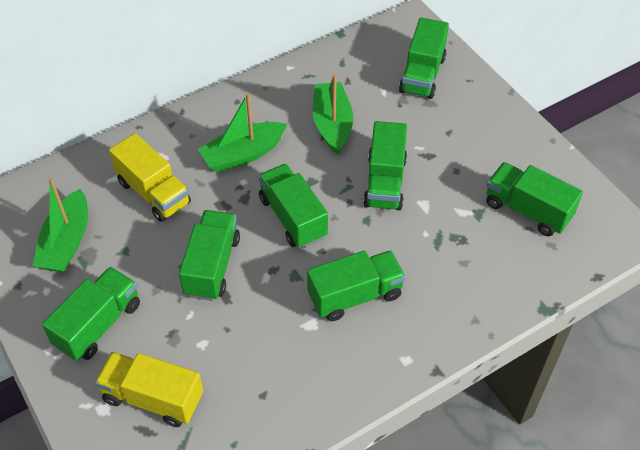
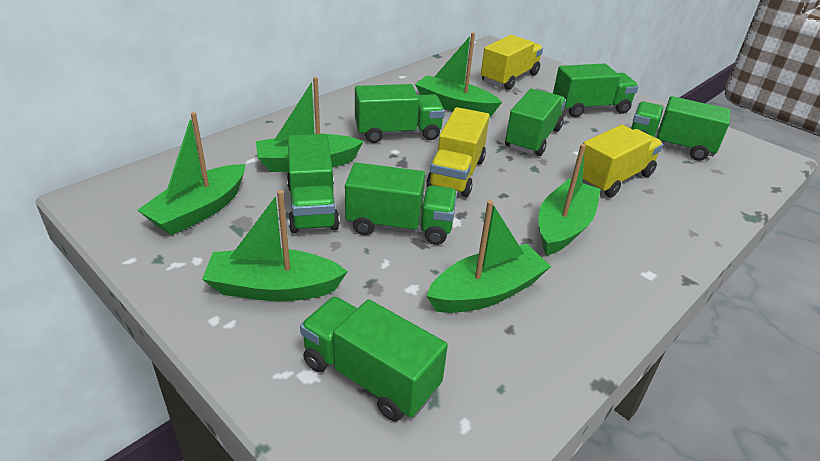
green boat: [32,178,88,273] [198,93,287,172] [313,74,353,155] = 3 -> [137,112,245,235] [202,190,348,301] [256,77,364,172] [415,32,502,117] [427,200,551,313] [538,144,601,255] = 6
yellow truck: [95,352,203,427] [109,133,191,222] = 2 -> [427,107,489,197] [481,35,543,90] [582,125,663,197] = 3

